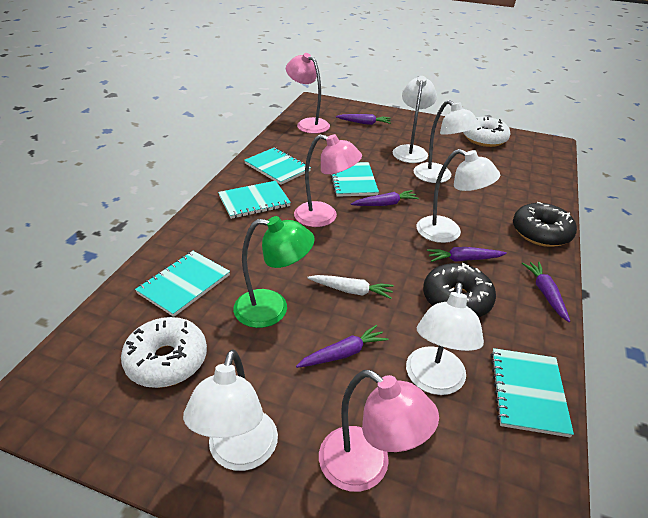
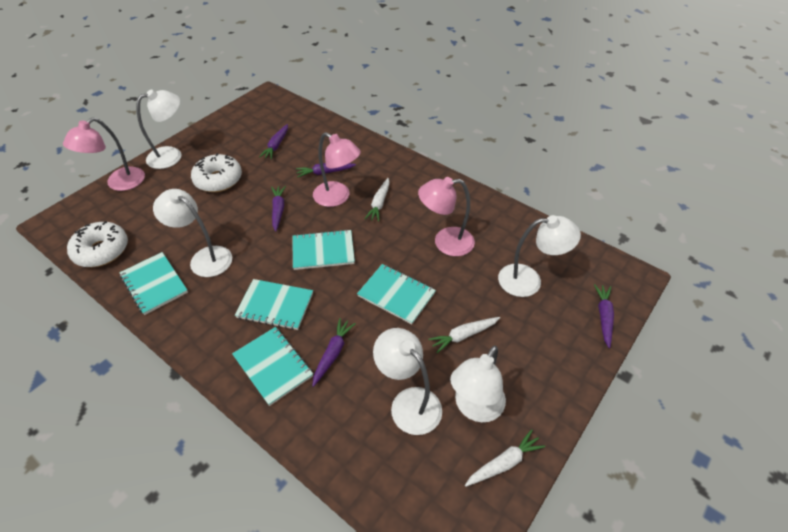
black donut: [423,263,496,317] [513,202,577,247] = 2 -> none = 0
green lamp: [233,216,314,328] = 1 -> none = 0
white carrot: [307,275,394,299] = 1 -> [364,178,390,222] [428,317,500,353] [465,429,545,487] = 3

